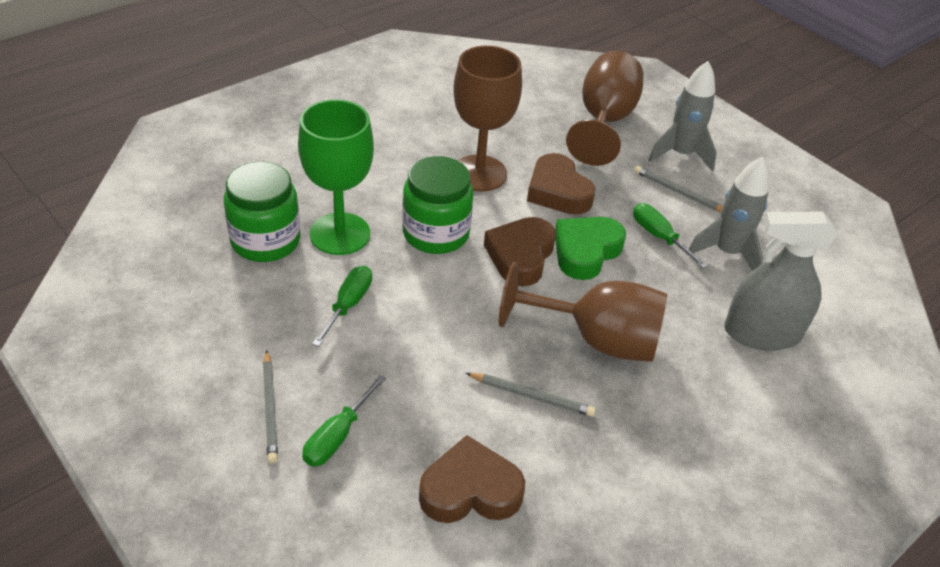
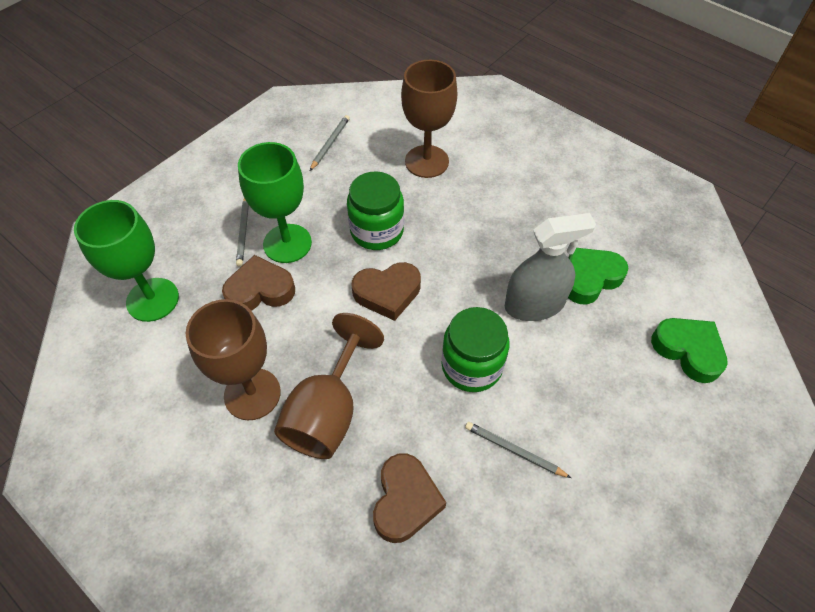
green goblet: [298,99,374,255] = 1 -> [74,200,179,322] [238,142,312,263] = 2
green heart: [555,217,626,280] = 1 -> [568,248,629,304] [651,318,728,383] = 2
green screwdriver: [302,375,386,467] [312,266,372,347] [633,203,708,269] = 3 -> none = 0
grey rocket: [649,61,717,171] [689,157,769,271] = 2 -> none = 0

